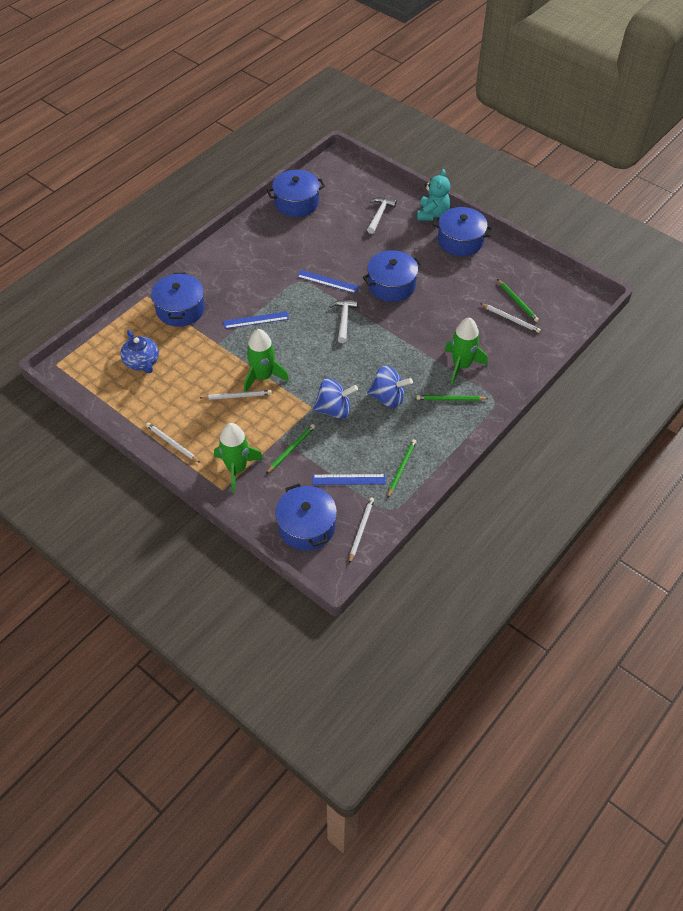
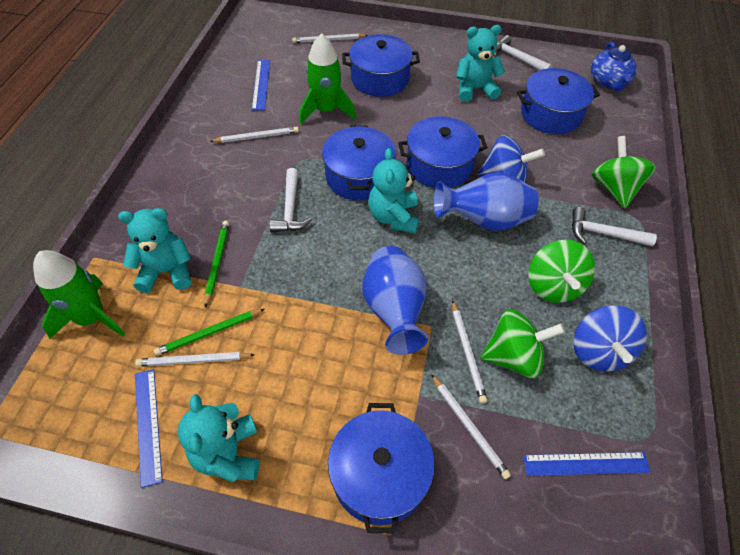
blue vase: none = 0 -> [362,246,428,355] [434,172,539,231] = 2
green pencil: [266,424,315,474] [388,439,416,498] [416,395,489,401] [497,279,539,322] = 4 -> [154,309,265,356] [204,221,229,308] = 2
green rocket: [214,423,263,493] [244,329,289,392] [445,317,488,384] = 3 -> [33,250,125,339] [299,33,356,124] = 2
green spinning top: none = 0 -> [481,309,565,378] [529,240,595,303] [592,136,656,208] = 3
turquoise teddy bear: [417,169,450,221] = 1 -> [118,208,191,293] [178,394,259,482] [368,148,419,234] [456,25,505,102] = 4
white hammer: [329,300,358,343] [367,197,397,234] = 2 -> [270,168,313,232] [493,35,552,70] [572,207,657,246] = 3
white pencil: [146,423,200,463] [200,390,272,400] [349,497,374,564] [480,303,541,333] = 4 -> [135,352,255,367] [210,127,299,143] [292,33,368,43] [431,374,511,479] [452,300,487,403] = 5

